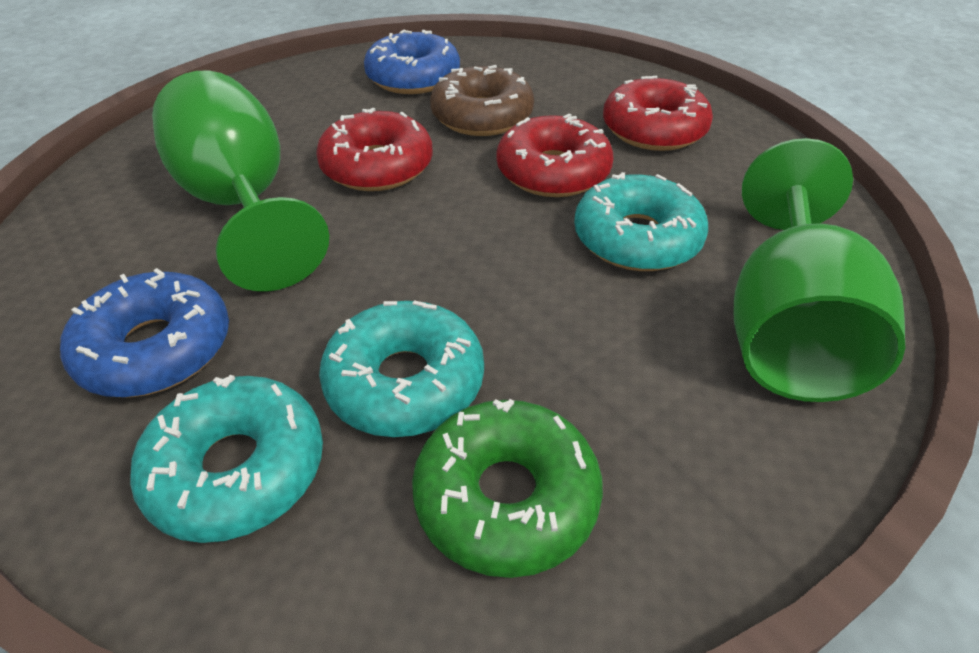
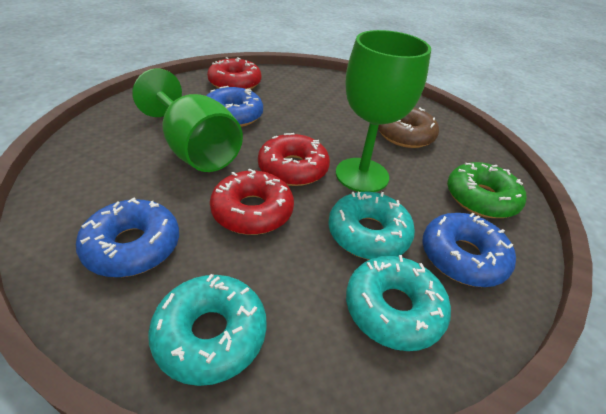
blue donut: [60,268,229,398] [364,29,460,94] = 2 -> [76,198,179,277] [206,86,263,127] [422,212,516,287] = 3

